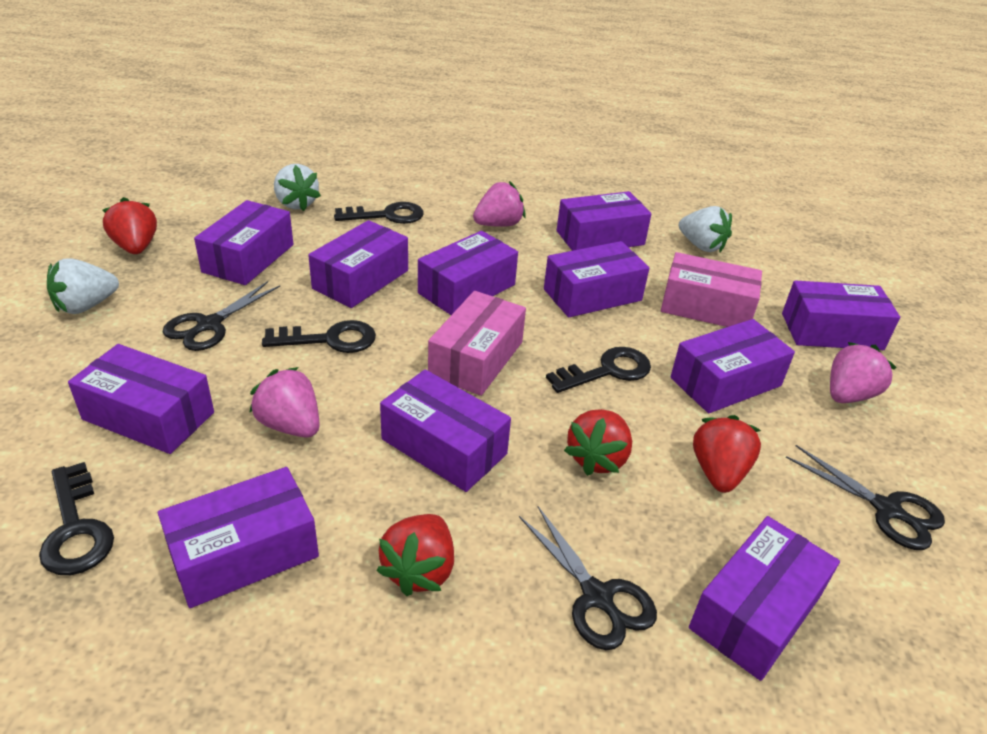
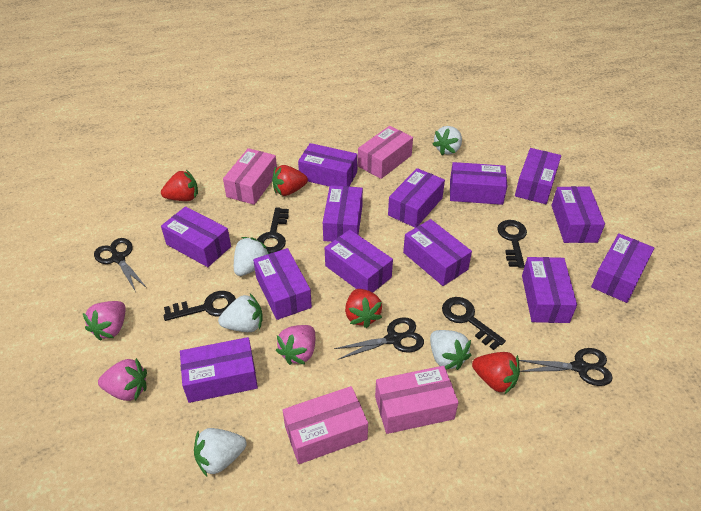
pink box: [428,291,526,396] [661,252,762,327] = 2 -> [223,148,277,205] [283,386,368,464] [358,126,413,179] [375,366,459,434] = 4
purple box: [68,344,214,454] [158,467,319,608] [194,200,293,285] [308,220,408,308] [380,369,511,492] [418,231,518,315] [544,241,649,317] [557,191,651,251] [670,319,795,413] [689,516,840,681] [782,280,900,350] = 11 -> [161,206,231,267] [180,337,258,403] [253,248,312,320] [298,143,358,186] [323,185,363,242] [325,230,393,293] [388,168,445,228] [403,219,472,286] [450,162,507,205] [515,148,561,204] [522,257,577,323] [552,186,605,243] [591,233,654,303] = 13
white strawberry: [47,258,119,314] [274,164,321,211] [679,206,732,252] = 3 -> [194,428,247,476] [218,294,263,332] [234,237,269,276] [430,330,471,370] [432,126,462,155] = 5

